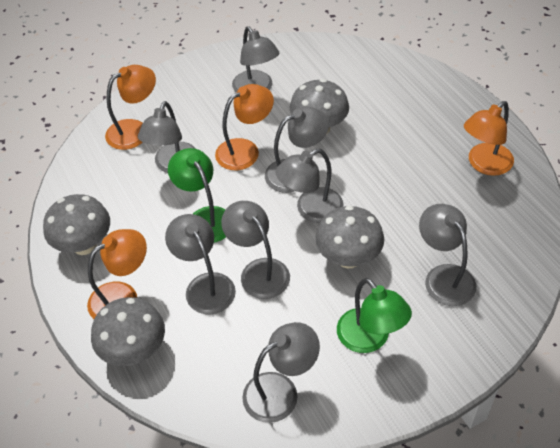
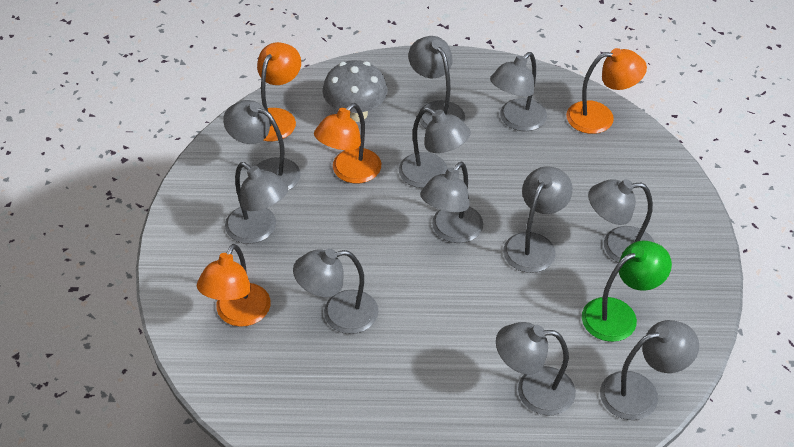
green lamp: [168,148,226,242] [337,278,412,353] = 2 -> [582,241,672,342] = 1
grey lamp: [138,101,196,173] [165,214,236,314] [221,201,290,299] [232,27,279,93] [242,322,320,423] [265,107,329,193] [276,149,344,223] [419,204,476,306] = 8 -> [223,100,301,191] [225,162,288,244] [293,249,379,334] [399,107,471,188] [408,36,465,129] [420,162,483,243] [490,52,547,131] [496,322,576,416] [503,166,573,273] [588,179,655,263] [600,320,699,420] = 11
grey mushroom: [43,194,110,255] [91,297,165,366] [289,79,349,134] [315,206,384,268] = 4 -> [322,60,388,122] = 1

